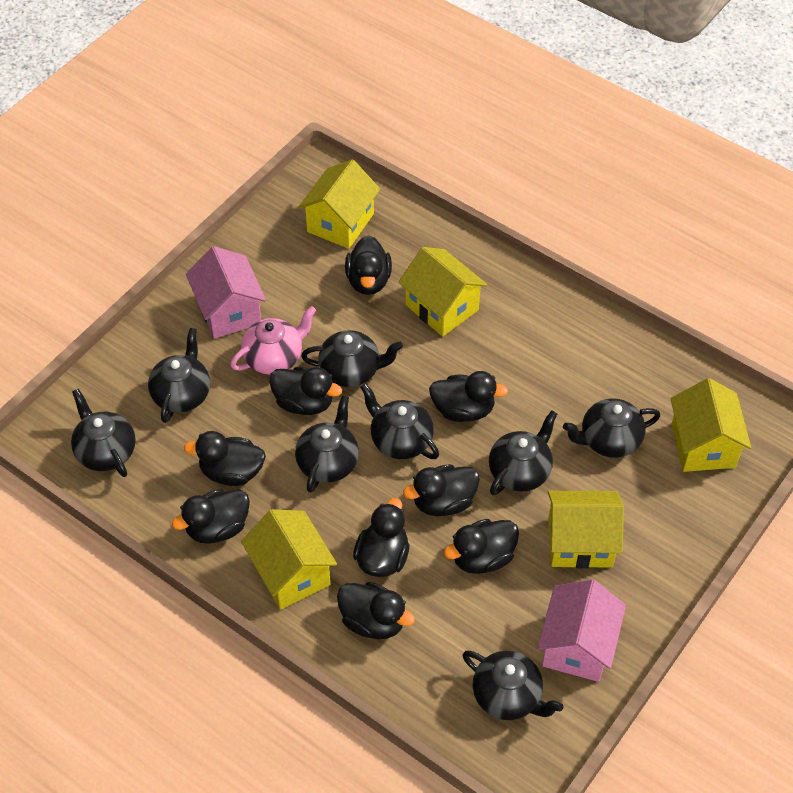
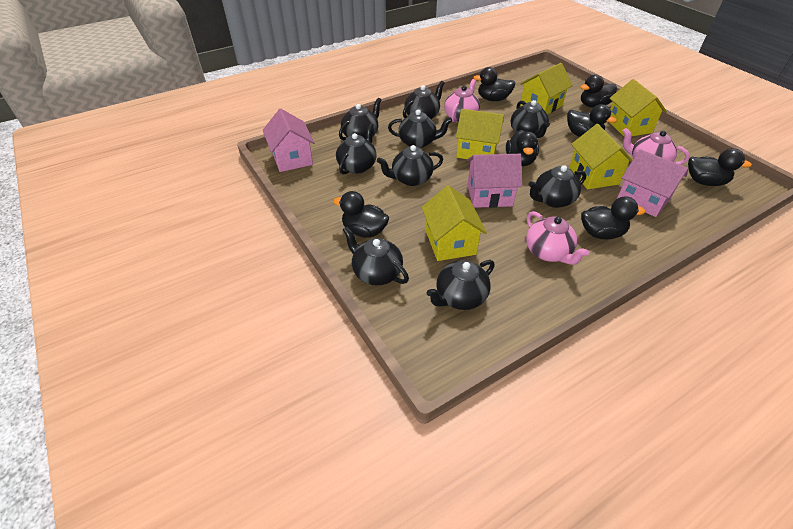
black duck: [172,489,250,544] [184,431,266,486] [269,367,342,415] [337,582,415,639] [345,235,392,295] [353,498,409,577] [403,464,480,516] [429,371,508,422] [444,519,519,574] = 9 -> [333,191,389,238] [473,67,515,101] [506,130,539,166] [567,104,617,137] [580,75,617,108] [581,196,645,239] [688,148,752,186] = 7
black teapot: [71,389,136,477] [148,328,210,423] [295,395,359,493] [301,330,403,387] [360,383,439,459] [462,651,564,720] [489,410,557,495] [563,398,660,458] = 8 -> [336,123,377,175] [339,98,381,141] [343,226,409,285] [377,145,443,186] [388,110,452,148] [403,81,444,119] [427,260,495,310] [511,100,550,138] [528,165,586,208] = 9
pink house: [186,246,266,339] [537,579,626,682] = 2 -> [263,109,314,172] [467,154,522,208] [617,149,688,217] = 3
pink teapot: [230,306,316,375] = 1 -> [444,79,480,122] [526,211,589,265] [622,128,690,165] = 3

